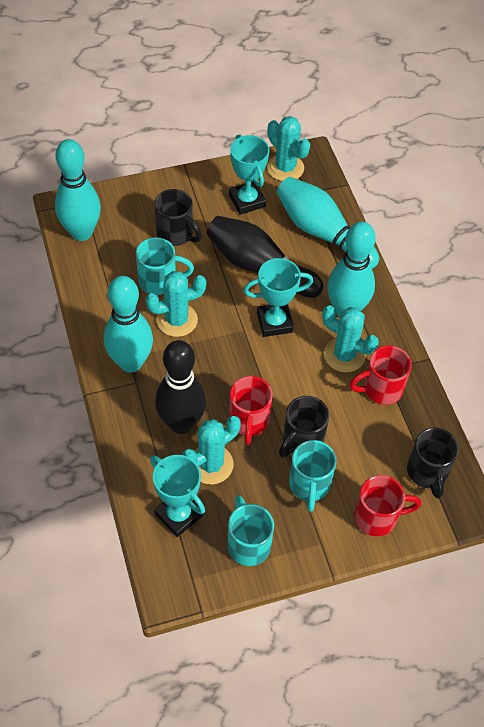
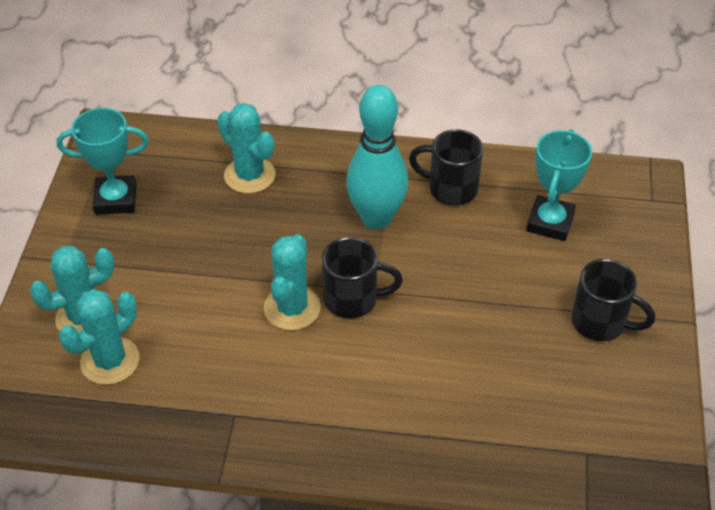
black bowling pin: [155,340,206,434] [206,216,323,298] = 2 -> none = 0
red mug: [229,376,273,445] [349,345,412,405] [354,475,421,537] = 3 -> none = 0
turquoise bowling pin: [55,139,101,241] [104,276,153,373] [277,177,379,269] [327,221,376,317] = 4 -> [346,85,408,229] = 1
turquoise mug: [136,237,194,295] [227,495,274,566] [289,440,337,512] = 3 -> none = 0
turquoise trophy: [150,455,205,537] [229,134,270,215] [243,258,313,337] = 3 -> [57,108,149,215] [526,129,592,241] = 2

